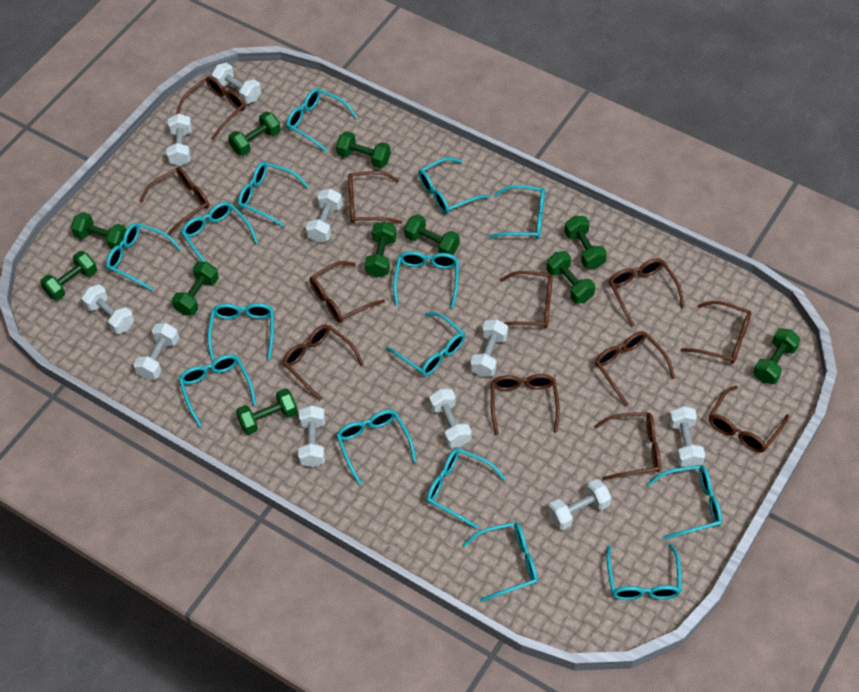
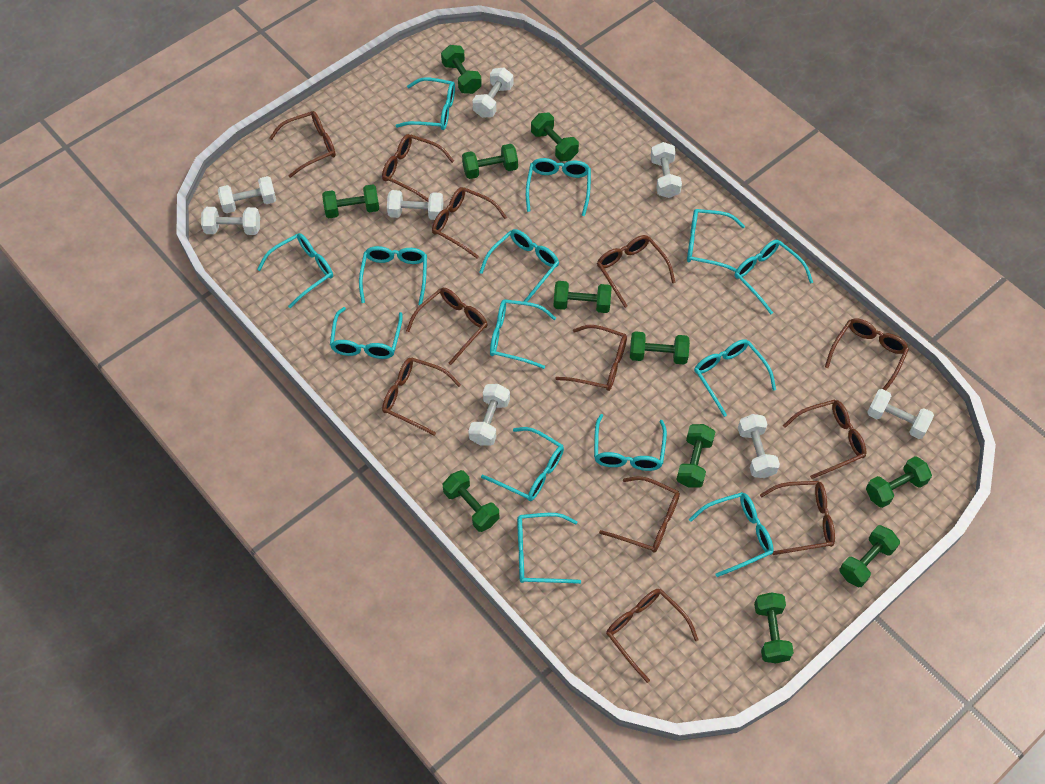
turquoise glasses: [106,223,181,291] [178,354,257,427] [181,202,258,262] [207,303,274,360] [238,162,309,227] [286,88,357,152] [336,409,416,485] [386,312,465,376] [393,251,459,309] [418,157,490,214] [426,448,506,529] [463,522,538,602] [488,185,545,239] [606,544,682,600] [647,465,722,540] = 15 -> [257,233,333,308] [330,307,403,359] [359,246,427,305] [395,77,455,130] [479,229,559,302] [481,427,564,501] [490,299,556,369] [517,513,581,584] [526,158,591,216] [594,414,667,471] [687,209,745,272] [689,492,774,577] [694,339,776,417] [735,240,813,315] = 14
white dumbbell: [82,284,134,334] [134,323,179,379] [166,113,192,166] [212,63,261,104] [298,405,325,467] [306,188,342,242] [429,389,471,448] [471,319,508,377] [548,479,611,530] [669,406,705,467] = 10 -> [201,207,260,235] [218,176,276,213] [387,190,443,220] [468,384,510,446] [472,68,513,118] [651,142,682,198] [738,414,780,478] [867,389,934,439] = 8

